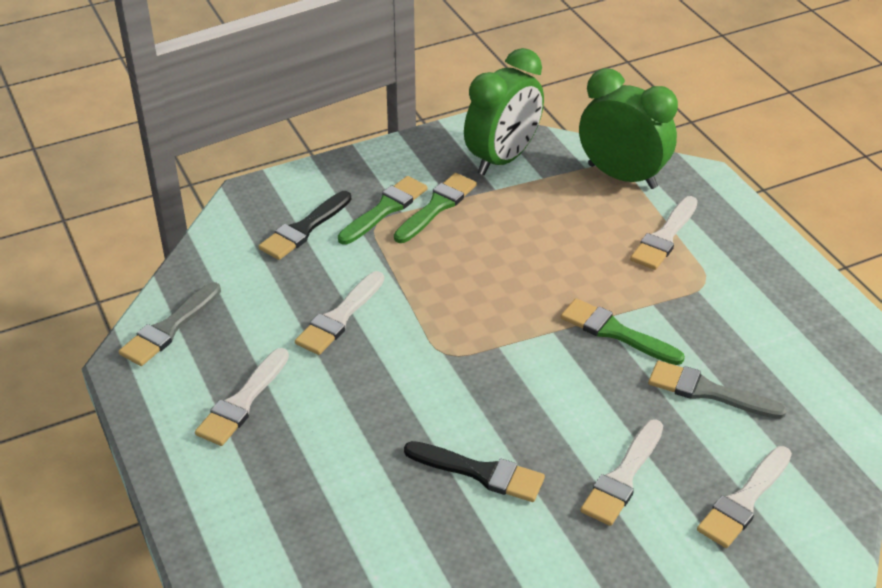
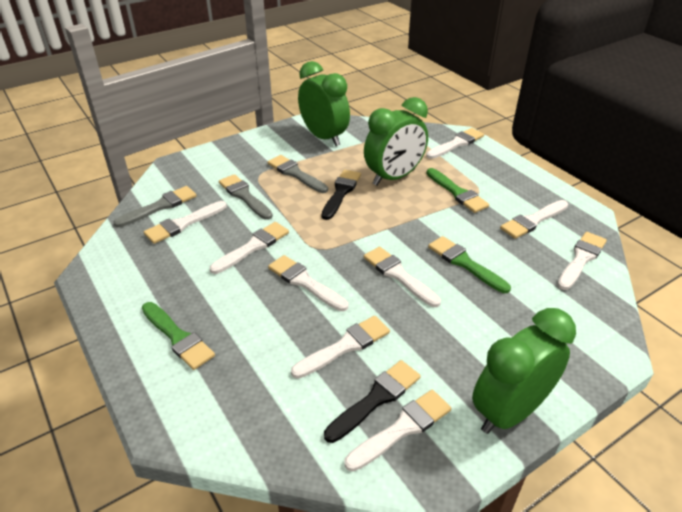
green clock: [464,48,544,175] [579,68,678,189] = 2 -> [298,61,350,146] [364,97,428,186] [472,308,576,434] = 3
grey brush: [119,282,221,366] [648,360,787,419] = 2 -> [113,186,197,227] [219,174,273,220] [267,155,328,193] = 3
white brush: [195,348,289,446] [295,271,384,355] [580,419,663,526] [630,196,698,270] [697,446,792,548] = 5 -> [144,201,227,244] [210,222,289,274] [268,255,348,311] [291,316,390,379] [344,390,451,471] [364,247,441,307] [426,128,484,159] [500,200,568,239] [557,232,607,290] = 9

